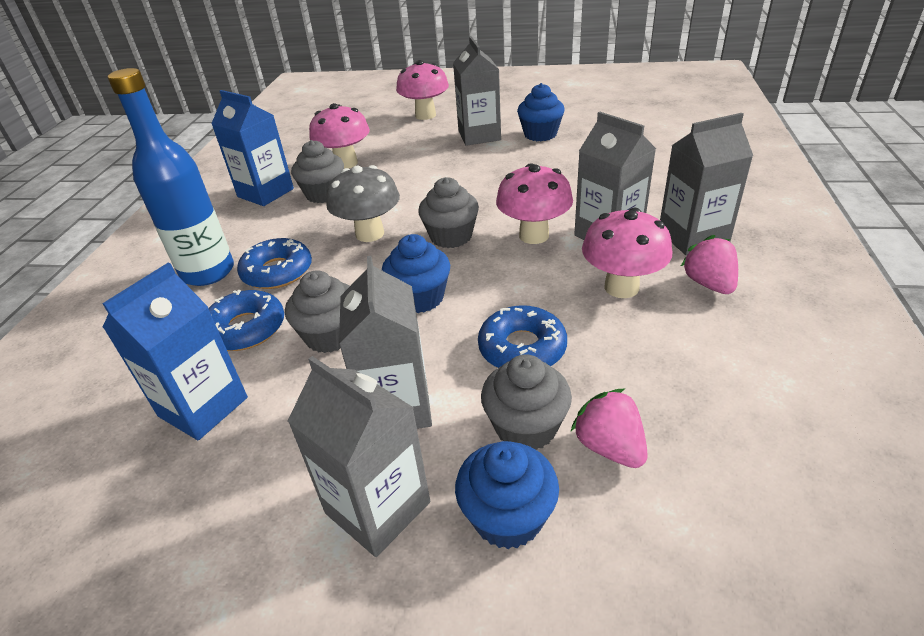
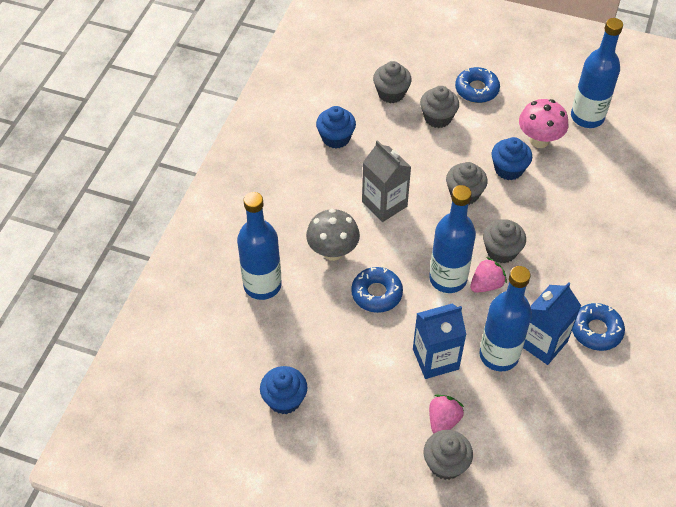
blue bottle: [108,68,234,286] = 1 -> [237,192,282,300] [429,185,476,293] [479,266,532,371] [571,18,623,128] = 4
grey carton: [288,356,430,557] [339,256,432,429] [453,36,501,146] [574,112,656,240] [660,113,753,256] = 5 -> [362,140,411,222] = 1
grey cupcake: [285,270,350,353] [291,140,344,203] [418,177,479,248] [481,354,572,450] = 4 -> [373,61,412,103] [420,86,459,128] [423,430,473,480] [446,162,488,205] [483,219,526,263] = 5
pink mushroom: [309,103,370,169] [396,60,449,120] [496,163,573,244] [582,208,672,298] = 4 -> [519,99,568,148] = 1

